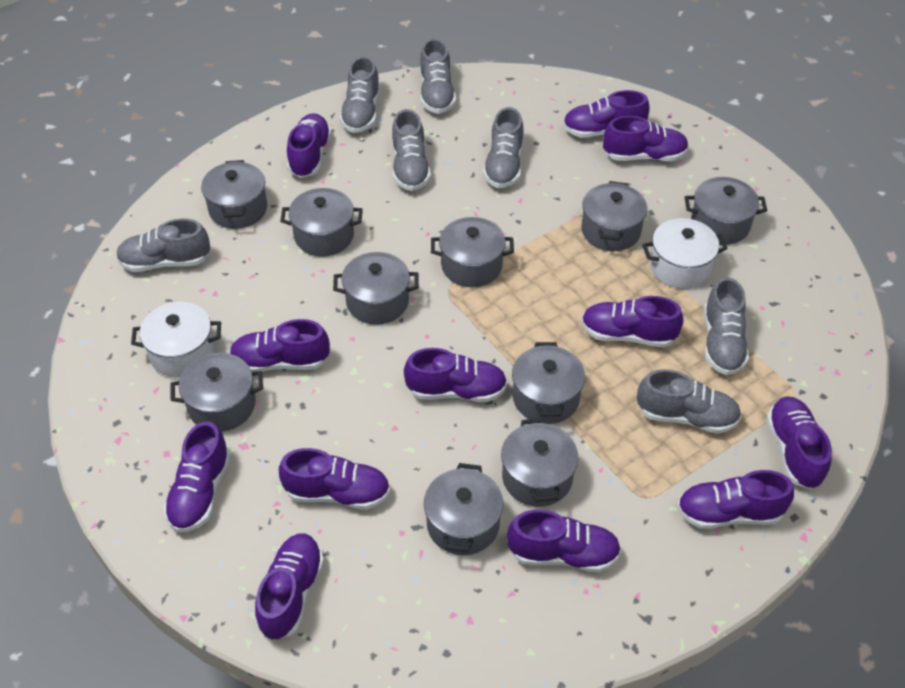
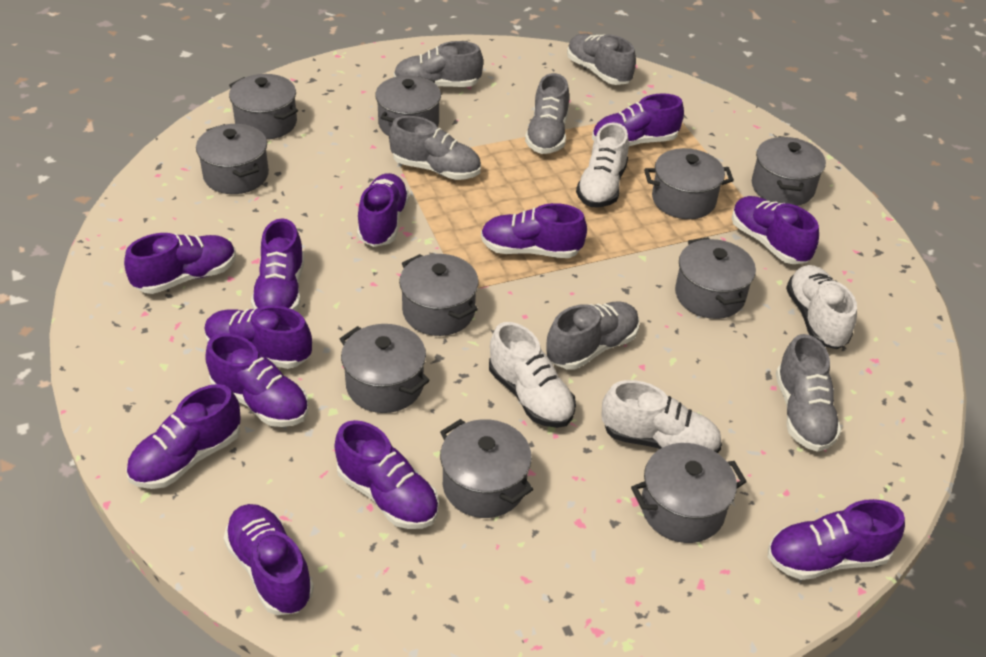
grey shoe: [116,219,210,272] [339,56,380,133] [392,109,431,191] [420,38,456,114] [483,107,524,188] [637,369,741,434] [704,277,749,375] = 7 -> [389,116,481,180] [394,41,483,87] [525,73,569,154] [546,301,639,369] [567,34,636,85] [776,334,841,452] = 6
white pot: [131,302,221,377] [642,218,728,289] = 2 -> none = 0
white shoe: none = 0 -> [489,322,576,428] [576,123,629,207] [602,380,722,453] [786,265,857,349] = 4

